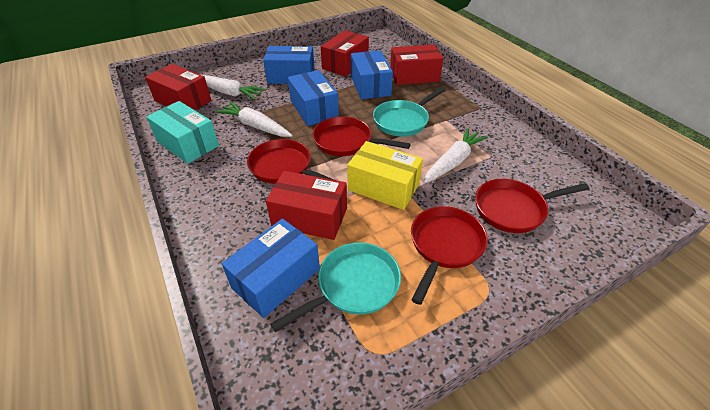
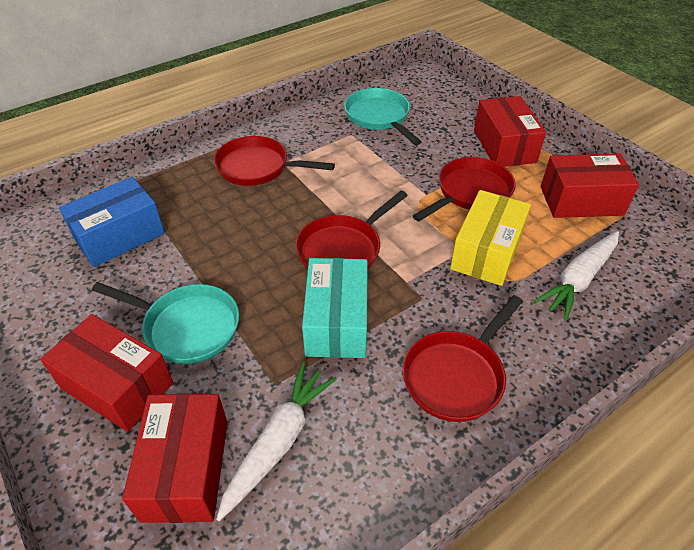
blue box: [222,219,320,318] [263,46,315,84] [288,70,339,126] [351,50,393,99] = 4 -> [59,177,165,267] = 1
white carrot: [202,75,266,100] [215,102,292,137] [423,128,488,183] = 3 -> [217,362,337,521] [534,231,619,320] = 2

